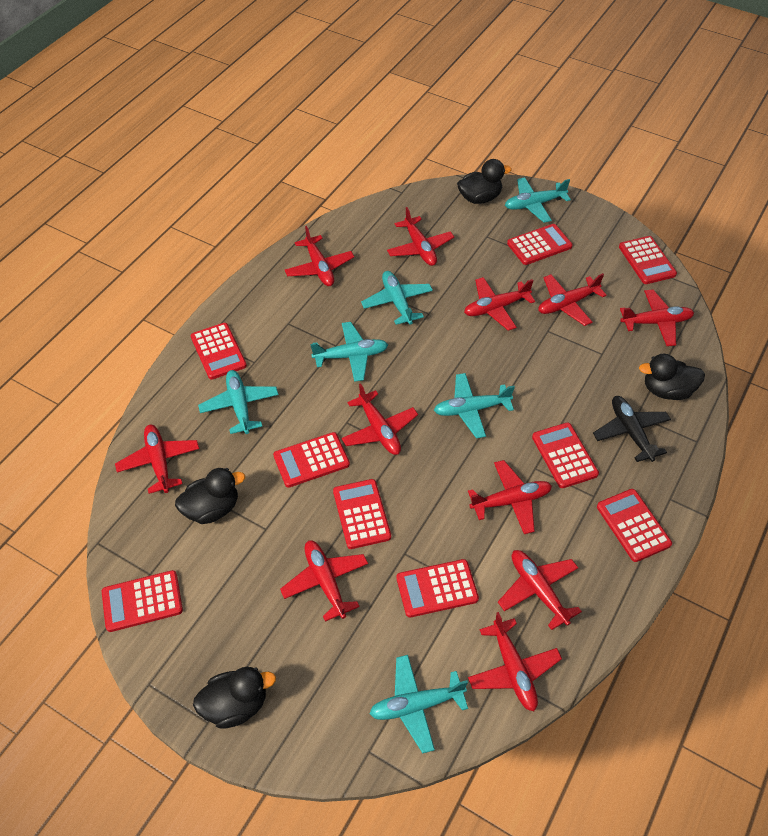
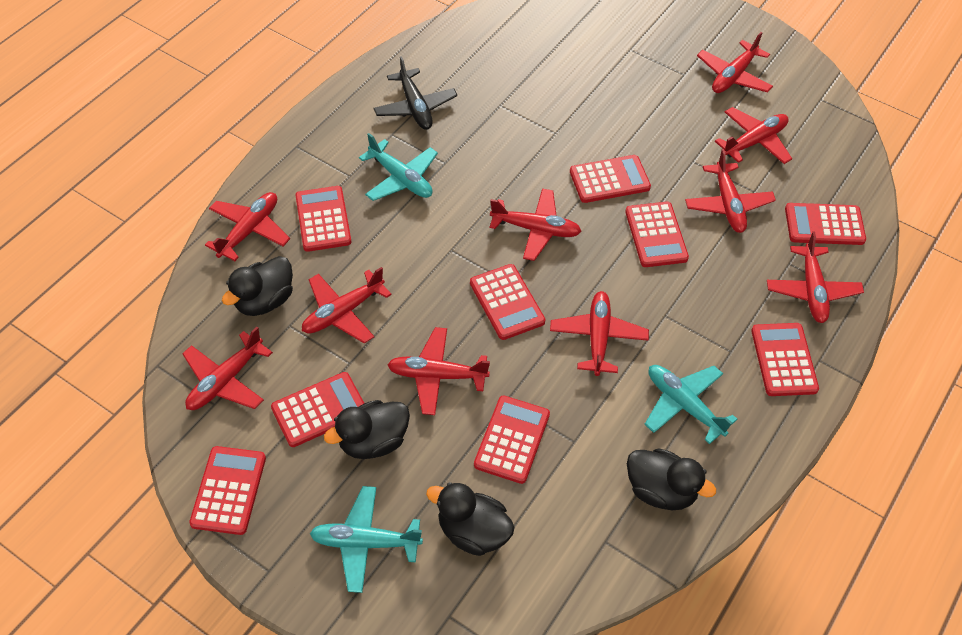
red plane: [115,425,199,494] [280,540,368,622] [285,226,354,286] [342,383,418,455] [387,207,454,266] [464,277,535,331] [468,460,552,534] [468,612,562,711] [498,550,582,630] [538,273,607,326] [620,290,694,346] = 11 -> [182,327,273,410] [205,192,290,261] [302,267,392,343] [387,327,490,415] [490,188,581,261] [550,291,649,376] [685,149,776,233] [697,32,773,93] [715,107,792,164] [767,232,864,323] = 10
turquoise plane: [198,370,279,434] [310,322,388,382] [361,271,433,325] [369,655,468,754] [434,373,515,438] [505,177,571,223] = 6 -> [310,486,423,593] [359,133,438,201] [644,365,737,444] = 3

